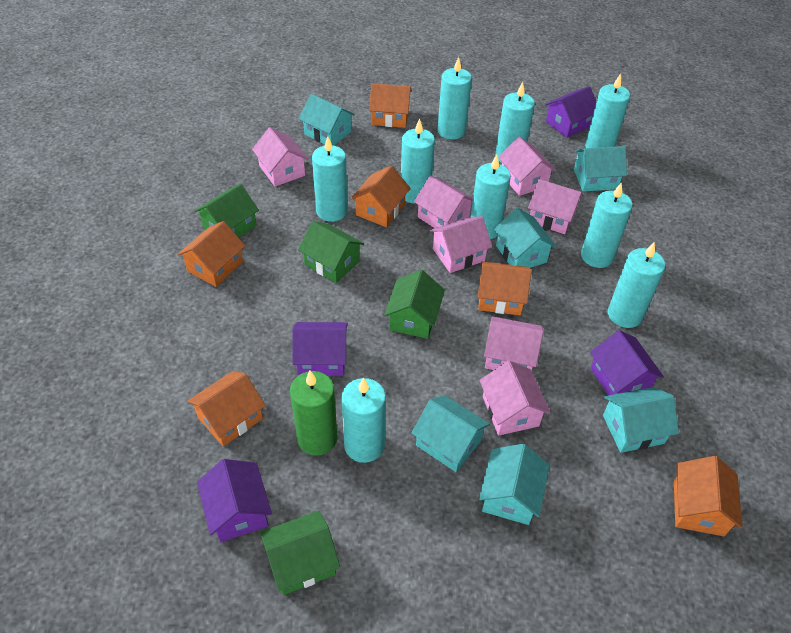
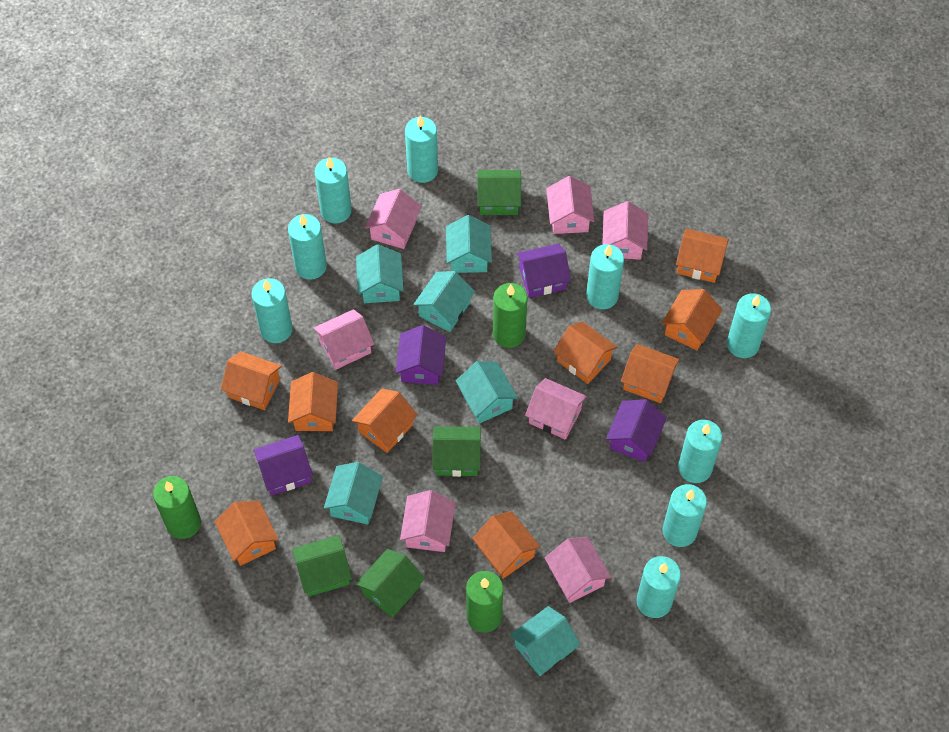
green candle: [290,371,338,456] = 1 -> [153,476,201,539] [466,571,503,633] [493,283,528,348] = 3
orange house: [177,221,245,287] [187,371,266,446] [350,166,411,227] [369,83,412,128] [478,261,532,315] [674,456,743,536] = 6 -> [214,500,279,566] [221,351,282,410] [288,372,338,431] [352,389,418,453] [472,511,541,579] [553,321,617,384] [621,344,680,403] [662,289,723,350] [676,228,729,283] = 9

